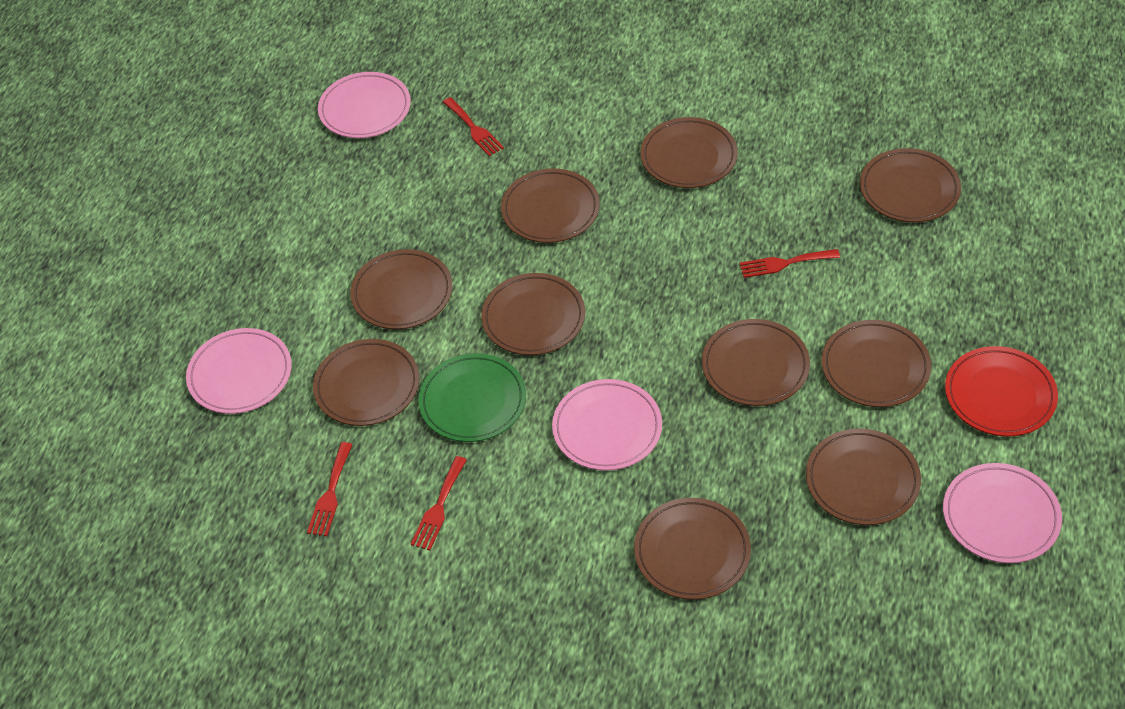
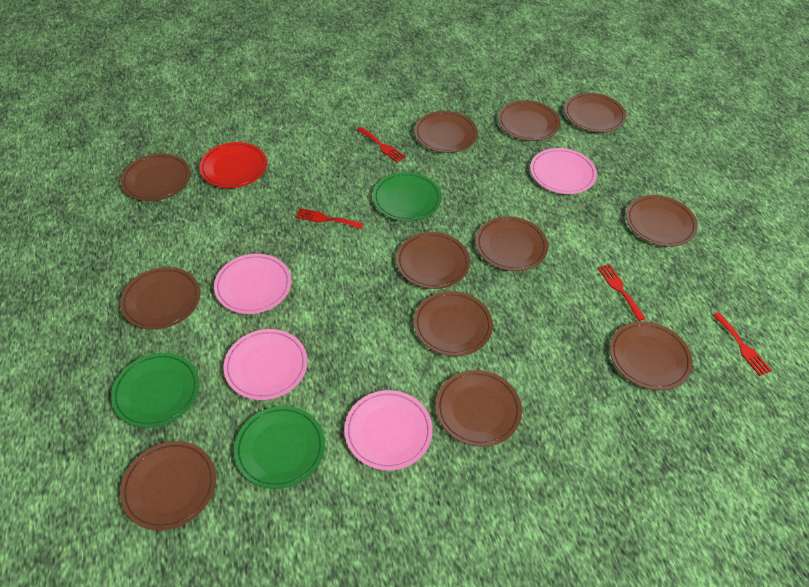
brown plate: [313,339,419,426] [350,249,452,329] [481,273,585,355] [501,168,600,243] [634,498,751,600] [640,117,738,188] [702,319,810,406] [806,428,921,525] [821,320,931,407] [860,148,961,222] = 10 -> [120,267,200,330] [120,441,216,531] [121,153,191,201] [396,232,470,289] [414,291,493,356] [415,111,478,153] [436,370,522,447] [476,216,548,271] [498,100,560,141] [564,93,626,132] [610,321,693,390] [626,195,698,247] = 12
green plate: [418,353,526,442] = 1 -> [111,353,199,428] [234,406,325,489] [373,172,442,221] = 3

